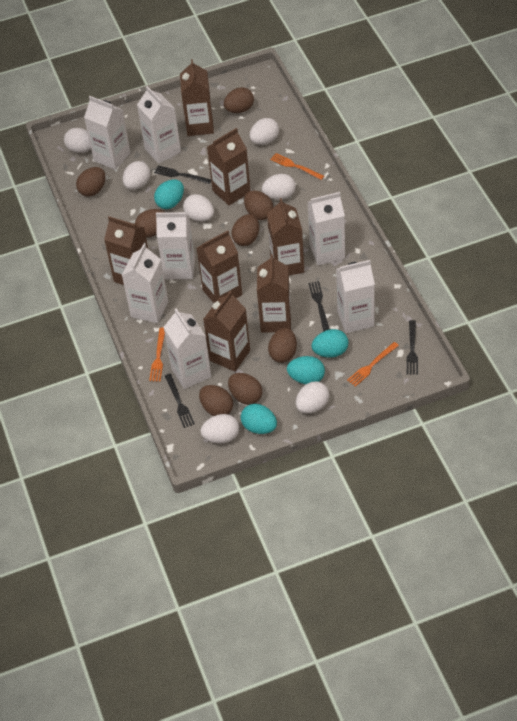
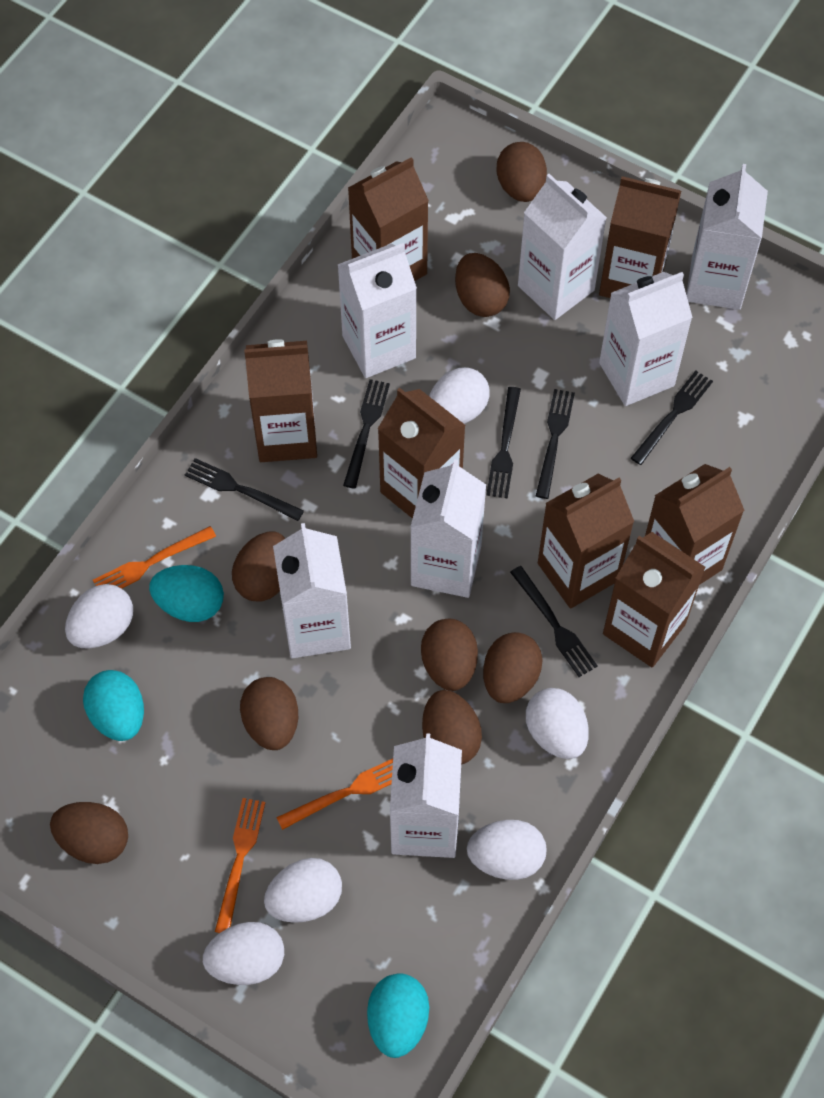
black fork: [154,166,211,184] [165,374,195,428] [308,281,330,332] [407,320,418,375] = 4 -> [185,458,304,521] [343,379,390,489] [486,387,521,499] [510,566,598,677] [536,389,575,499] [631,371,713,465] = 6
turquoise egg: [154,179,184,209] [241,404,277,434] [287,356,325,384] [311,329,349,358] = 4 -> [83,670,144,741] [149,565,224,622] [367,973,429,1058] = 3
white egg: [64,128,91,153] [123,161,151,190] [183,194,214,221] [201,414,239,443] [249,118,279,145] [262,174,296,200] [296,381,329,413] = 7 -> [65,584,133,649] [203,922,284,985] [264,858,342,923] [429,367,490,424] [467,820,546,880] [526,688,589,759] = 6

